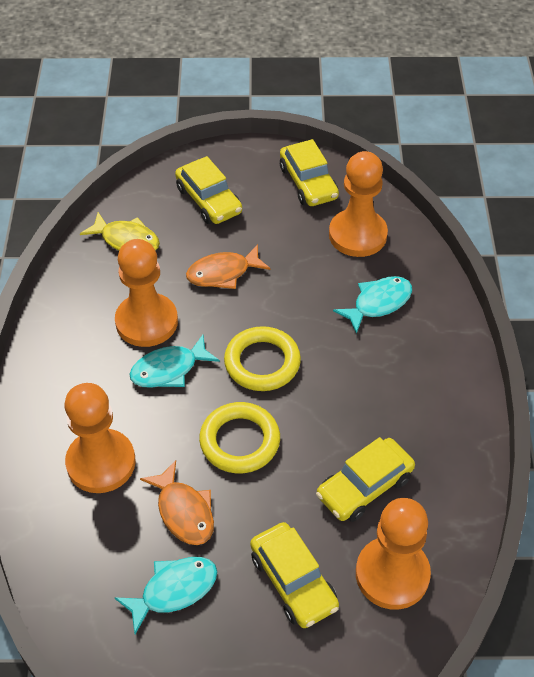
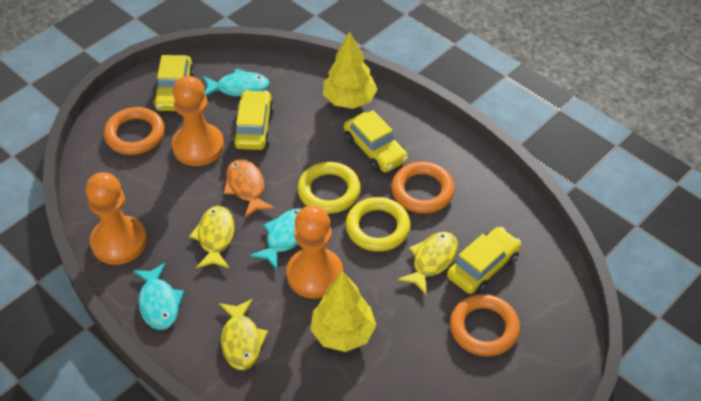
orange fish: [140,460,214,545] [186,244,271,289] = 2 -> [224,159,275,218] = 1
orange pawn: [64,383,136,493] [115,239,178,347] [329,151,388,257] [356,498,431,610] = 4 -> [85,172,147,265] [172,76,224,166] [287,205,343,298] = 3
orange ring: none = 0 -> [104,107,165,155] [391,162,455,213] [450,294,520,357] = 3
yellow fish: [80,212,160,250] = 1 -> [189,206,234,269] [219,299,268,370] [398,232,458,295] = 3
yellow tree: none = 0 -> [310,271,376,352] [323,31,377,109] = 2

